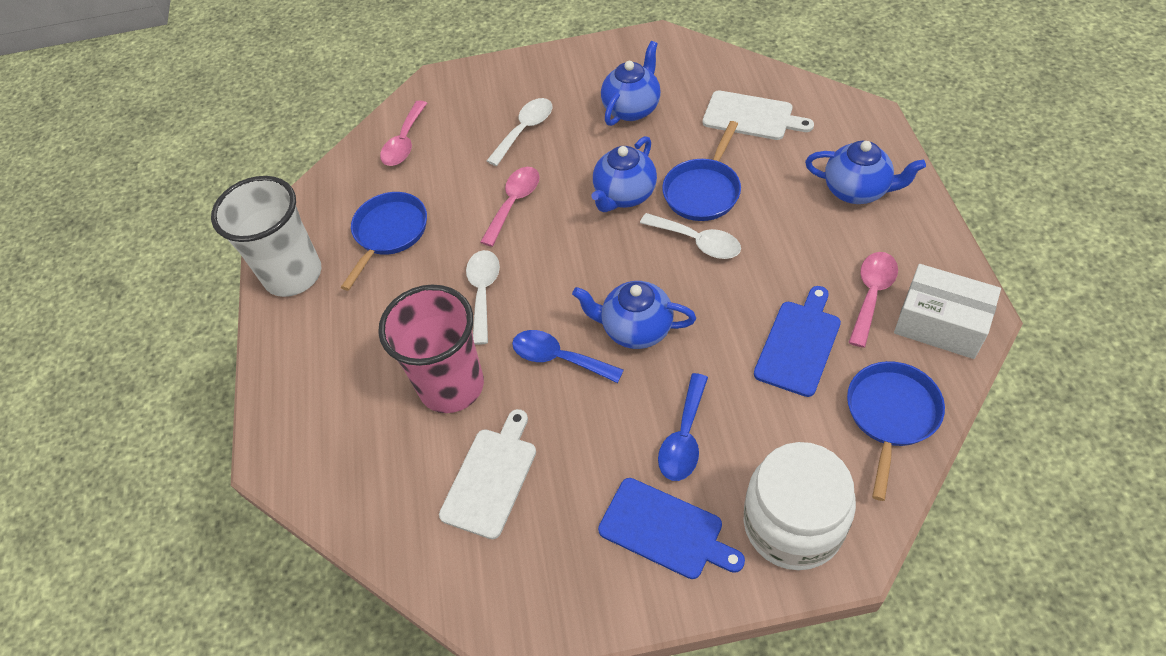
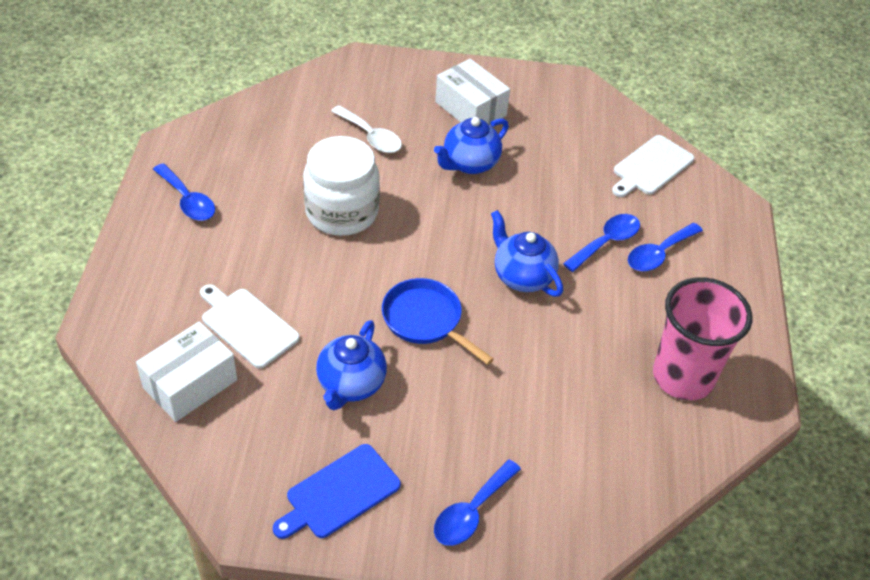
blue cutting board: [598,478,745,579] [754,286,841,397] = 2 -> [273,444,401,539] = 1
blue pan: [341,192,427,291] [662,121,741,221] [847,361,945,501] = 3 -> [382,278,494,365] = 1
blue spoon: [512,330,624,383] [658,373,708,481] = 2 -> [153,163,215,221] [434,459,521,546] [563,214,640,272] [628,223,703,271] = 4
blue teapot: [572,281,696,349] [591,136,657,212] [601,41,661,126] [805,141,926,204] = 4 -> [316,320,387,410] [434,117,509,174] [491,210,563,297] = 3
pink spoon: [380,101,427,166] [480,167,540,247] [848,252,898,348] = 3 -> none = 0
white box: [894,264,1001,359] = 1 -> [136,321,237,422] [435,59,510,125] = 2
white cup: [211,176,321,297] = 1 -> none = 0
white spoon: [466,250,500,345] [487,98,552,166] [640,213,741,259] = 3 -> [331,105,402,153] = 1

